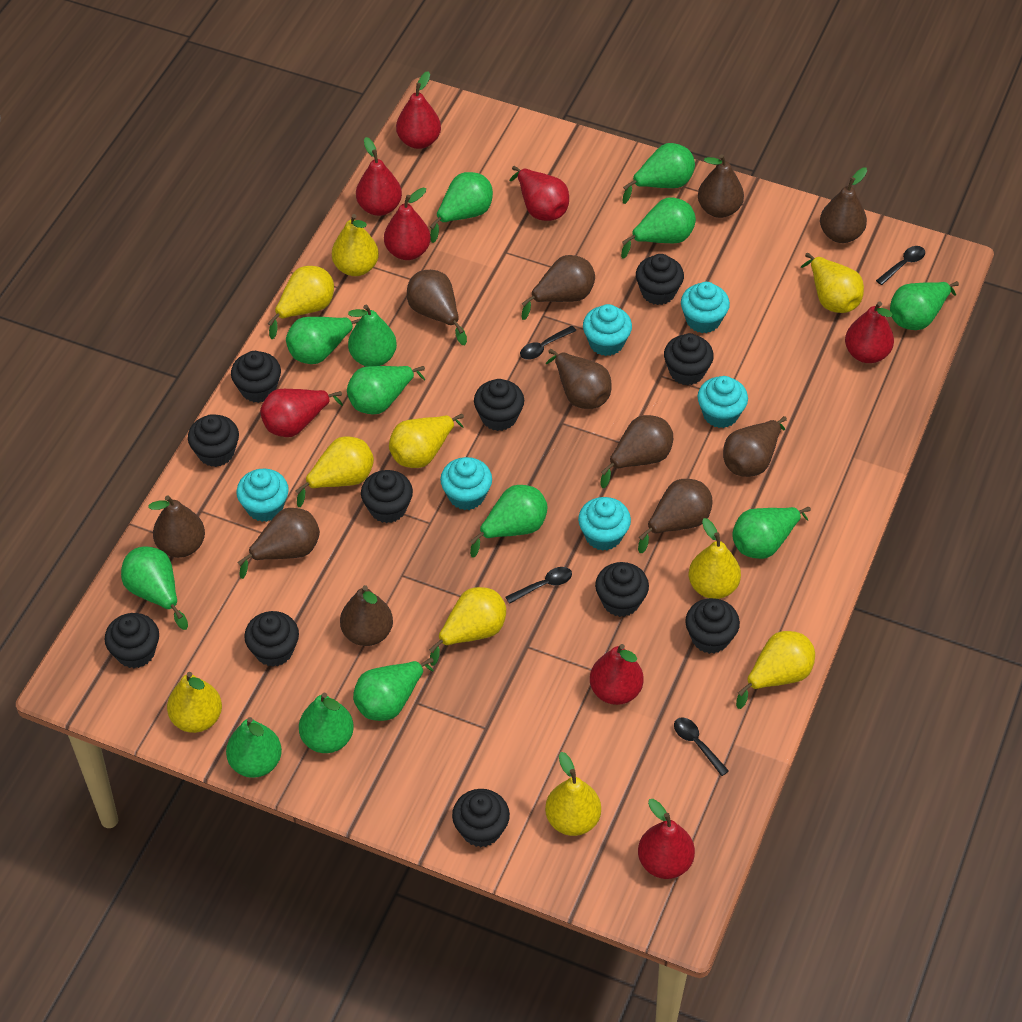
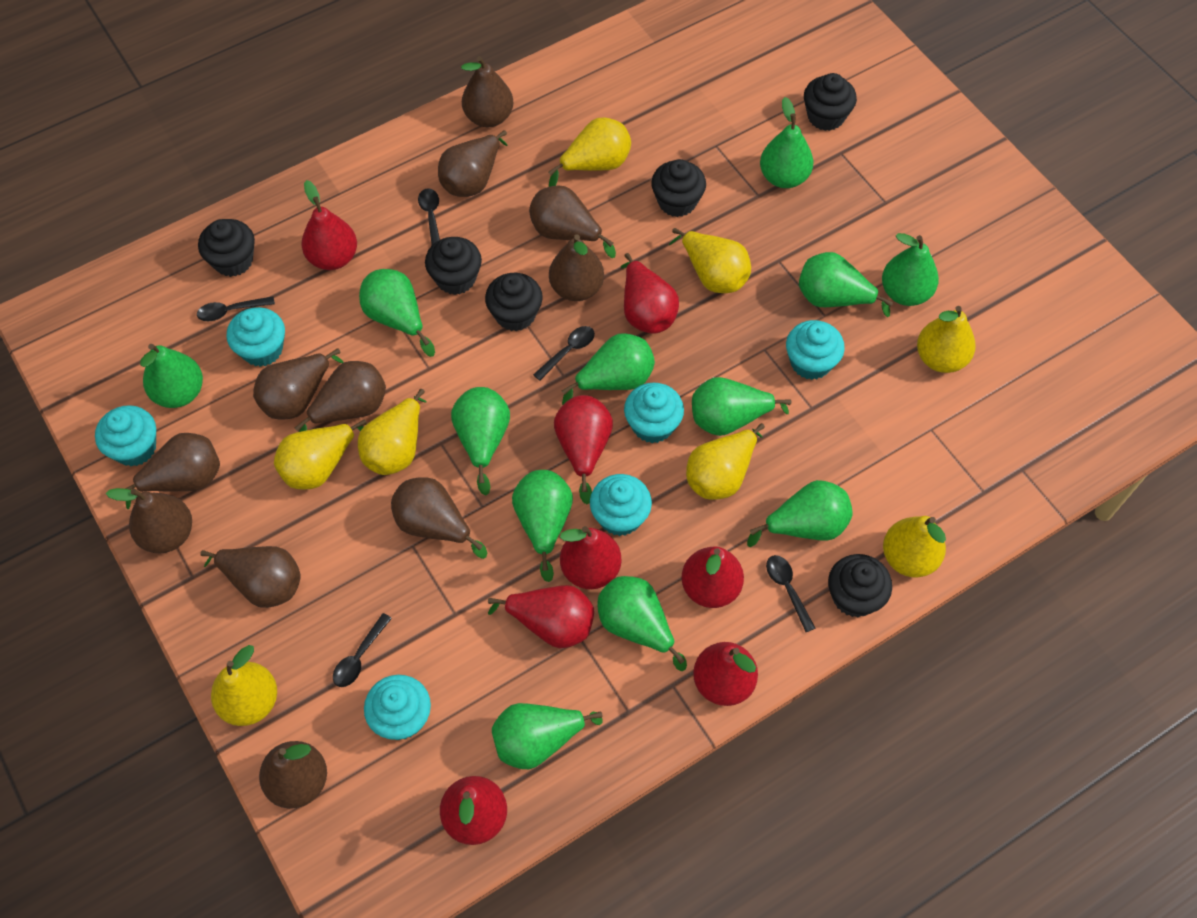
black cupcake: [105,613,159,668] [188,414,239,467] [231,351,281,403] [244,611,299,667] [361,470,413,523] [452,789,510,847] [474,379,524,431] [595,562,649,617] [636,254,684,305] [664,333,714,385] [685,598,740,654] = 11 -> [198,219,255,277] [425,237,482,295] [485,273,543,331] [651,159,706,217] [804,73,857,131] [828,554,892,617] = 6
black spoon: [506,567,572,604] [520,326,576,360] [674,718,729,776] [876,246,925,285] = 4 -> [197,296,275,321] [333,613,392,687] [418,189,440,245] [533,326,595,381] [766,555,815,632] = 5
green pear: [121,547,188,630] [226,717,282,778] [286,317,360,364] [299,692,354,753] [347,366,425,414] [348,305,397,367] [353,658,434,721] [430,172,493,243] [470,485,548,557] [621,197,696,259] [622,143,695,204] [732,507,811,559] [890,281,959,330] = 13 -> [140,344,203,408] [359,269,435,357] [451,387,510,495] [492,703,603,769] [512,470,573,582] [562,333,655,405] [597,576,687,671] [692,377,791,436] [747,480,853,547] [760,97,813,188] [799,252,893,317] [882,233,939,306] = 12
yellow pear: [167,672,222,733] [268,266,334,339] [295,436,374,507] [332,214,379,276] [389,414,464,468] [429,587,506,666] [545,752,601,836] [689,518,741,599] [736,631,815,709] [801,253,864,313] = 10 -> [211,645,277,726] [274,419,367,490] [358,389,426,475] [548,117,631,187] [669,228,751,293] [686,423,765,500] [883,516,946,577] [917,306,976,373] = 8

